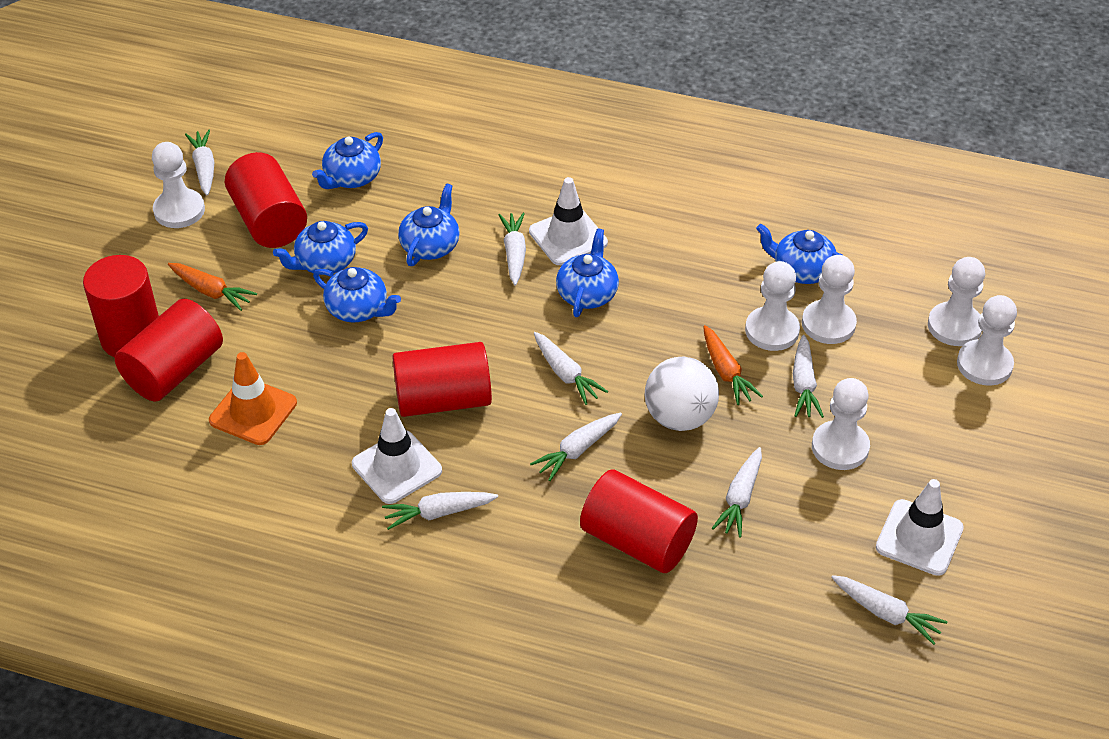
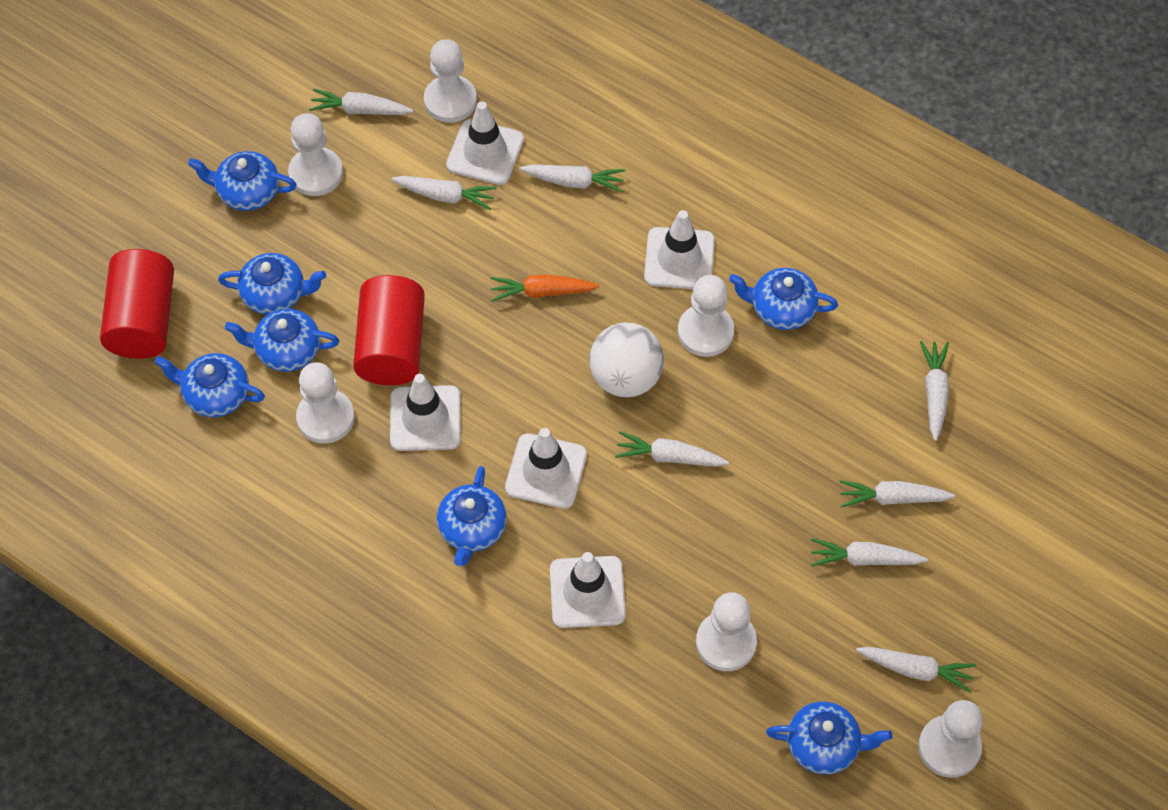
blue teapot: [273,221,368,275] [312,132,383,189] [313,267,401,322] [398,183,460,266] [556,228,619,317] [756,224,844,284] = 6 -> [154,353,265,417] [188,151,297,211] [218,253,326,315] [225,309,339,372] [437,466,507,566] [729,268,838,330] [766,702,892,774] = 7
orange carrot: [168,263,257,311] [703,325,763,405] = 2 -> [490,274,600,302] = 1
orange traffic cone: [209,352,297,445] = 1 -> none = 0
red cylinder: [83,255,159,358] [115,299,223,402] [225,152,307,248] [392,342,492,417] [580,469,698,573] = 5 -> [100,249,174,359] [353,275,425,385] = 2
white traffic cone: [352,408,442,504] [529,177,608,265] [876,479,964,576] = 3 -> [390,374,461,451] [446,101,524,185] [505,428,587,509] [550,552,626,628] [644,210,715,289] = 5

